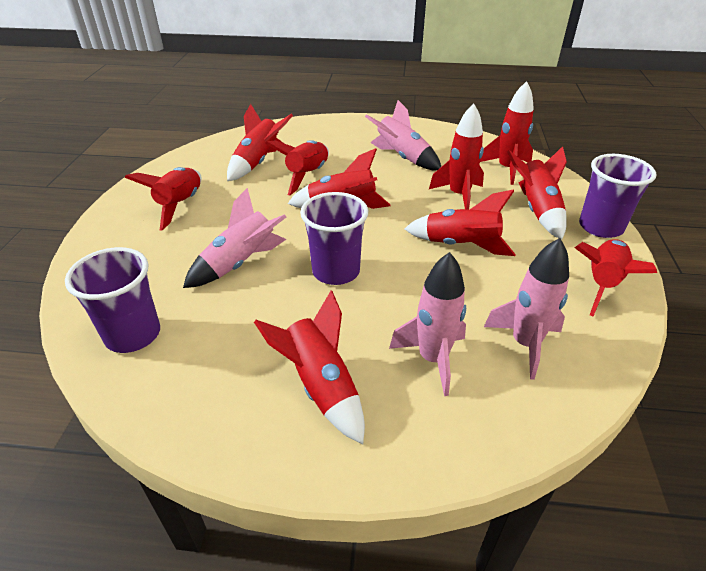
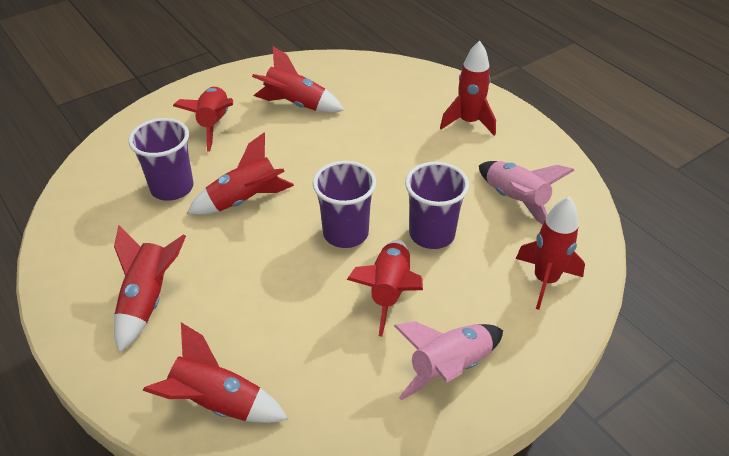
pink rocket: [183,188,286,288] [365,100,441,171] [389,252,466,396] [484,238,569,380] = 4 -> [394,321,503,400] [479,161,574,225] = 2
red rocket: [125,167,201,231] [227,104,293,181] [254,290,365,444] [265,140,329,195] [288,148,391,209] [405,190,516,256] [429,104,484,209] [480,81,534,185] [507,146,567,240] [575,239,657,317] = 10 -> [114,225,186,353] [143,322,288,423] [173,87,233,152] [187,132,294,215] [252,46,344,113] [347,239,423,337] [440,41,496,136] [516,197,585,310] = 8

